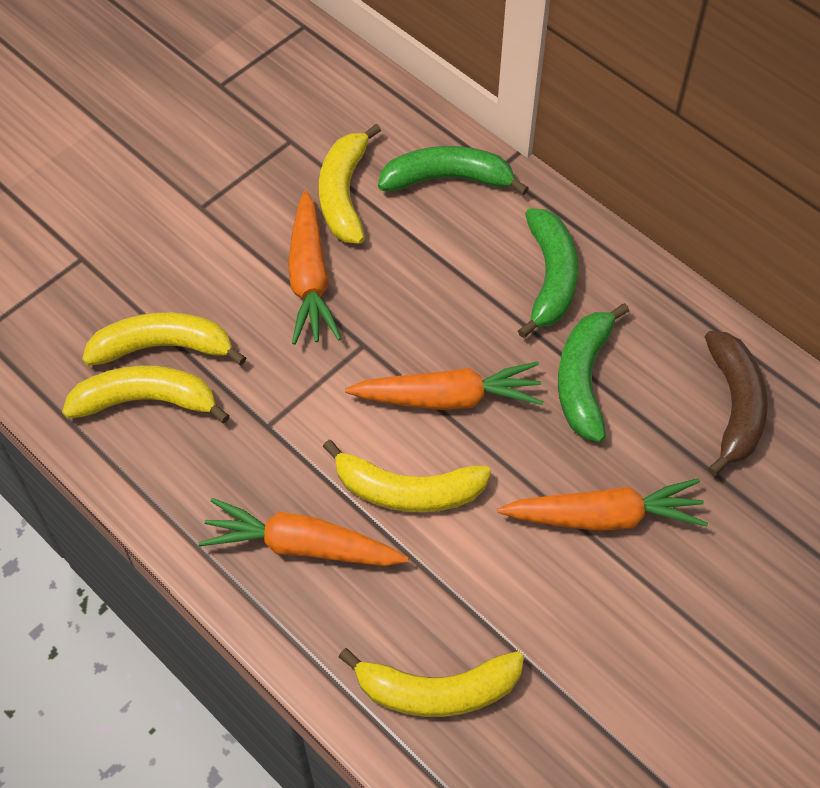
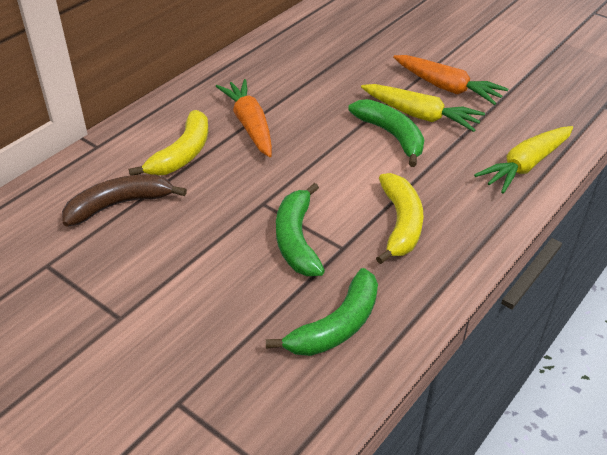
orange carrot: [198,498,409,566] [288,191,342,345] [345,361,543,410] [498,478,708,531] = 4 -> [216,79,272,157] [393,55,508,105] = 2
yellow banana: [62,365,230,423] [82,312,246,366] [319,124,381,244] [323,440,491,512] [339,648,524,717] = 5 -> [129,110,208,175] [376,173,424,264] = 2
yellow carrot: none = 0 -> [361,84,485,132] [474,126,573,194] = 2

